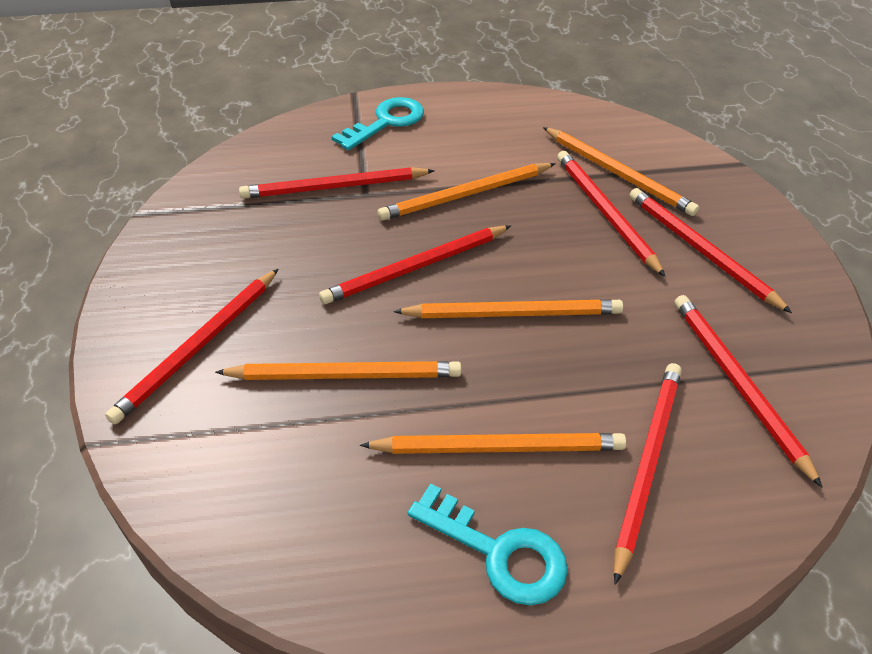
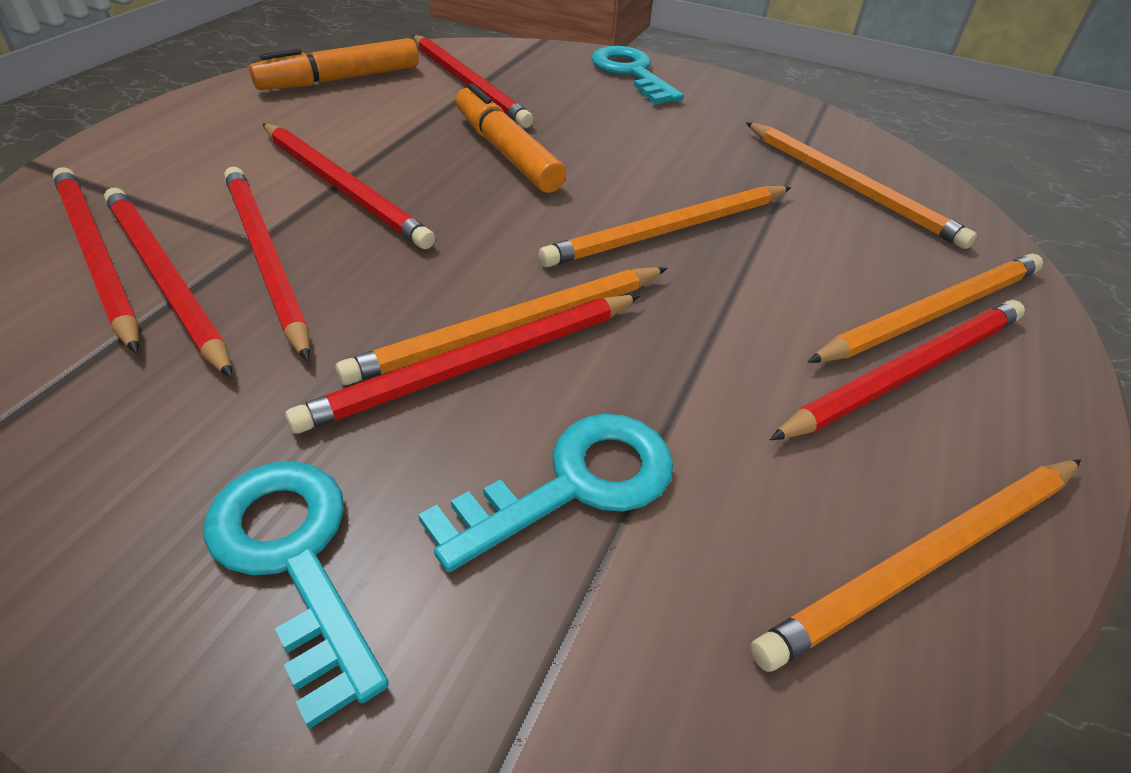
orange marker: none = 0 -> [249,38,419,90] [455,83,566,193] = 2
turquoise key: [332,97,424,151] [408,483,568,605] = 2 -> [204,461,389,729] [418,414,673,572] [591,46,684,104] = 3

